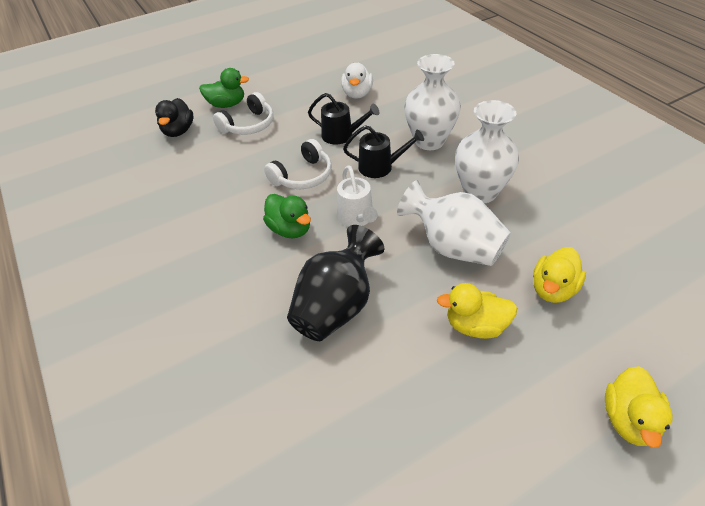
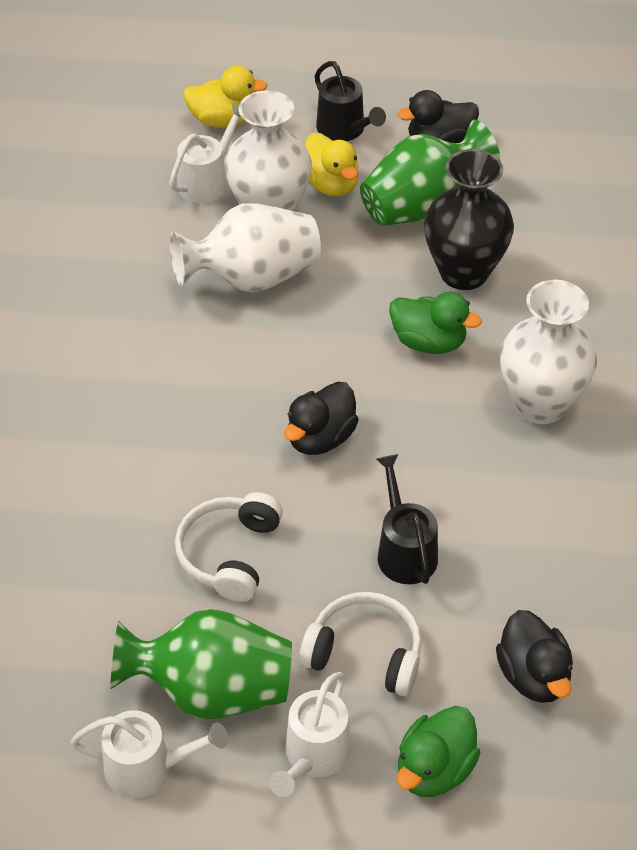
black duck: [155,98,193,137] = 1 -> [284,382,359,455] [398,90,479,143] [496,610,573,703] = 3
green vase: none = 0 -> [110,609,292,719] [360,120,500,226] = 2
white duck: [341,63,373,99] = 1 -> none = 0
white watering can: [337,165,378,227] = 1 -> [71,710,228,798] [169,103,241,203] [269,672,351,797] = 3
yellow duck: [437,283,517,339] [533,247,586,303] [605,366,673,448] = 3 -> [183,66,268,127] [304,133,359,197] = 2

